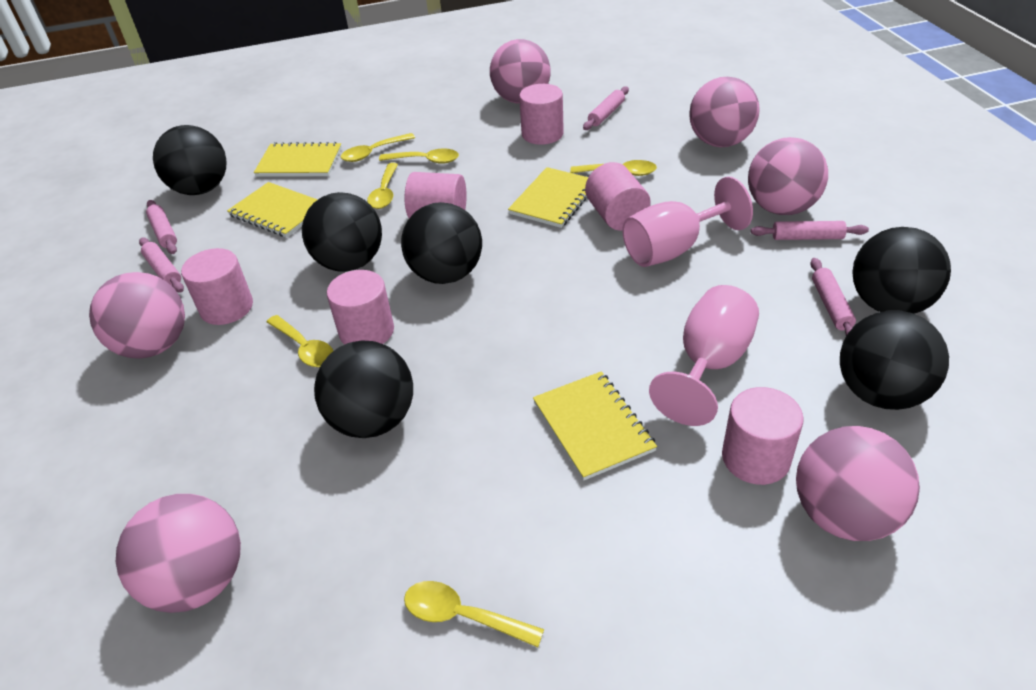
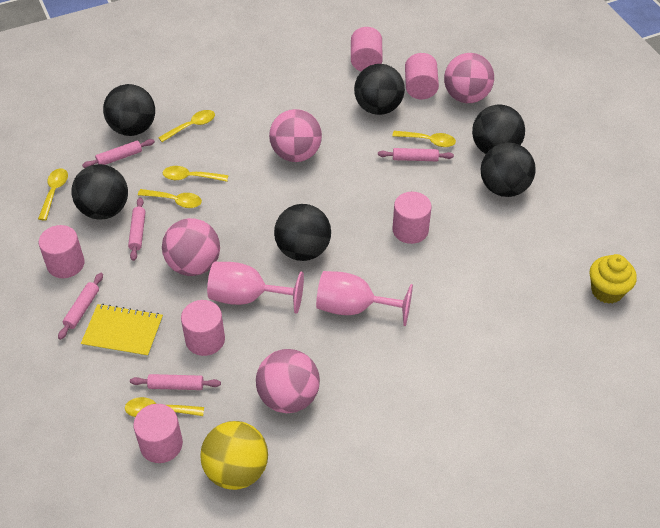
pink ball: [89,272,185,359] [116,494,241,613] [490,39,550,103] [689,77,760,147] [748,137,828,215] [796,426,920,541] = 6 -> [162,218,220,276] [256,349,320,413] [269,109,322,162] [444,53,494,103] = 4
yellow ball: none = 0 -> [200,421,268,490] = 1
yellow cupcake: none = 0 -> [590,254,637,304] = 1
yellow notebook: [227,182,318,237] [254,142,342,177] [508,167,588,228] [533,371,657,481] = 4 -> [81,304,163,357] = 1

